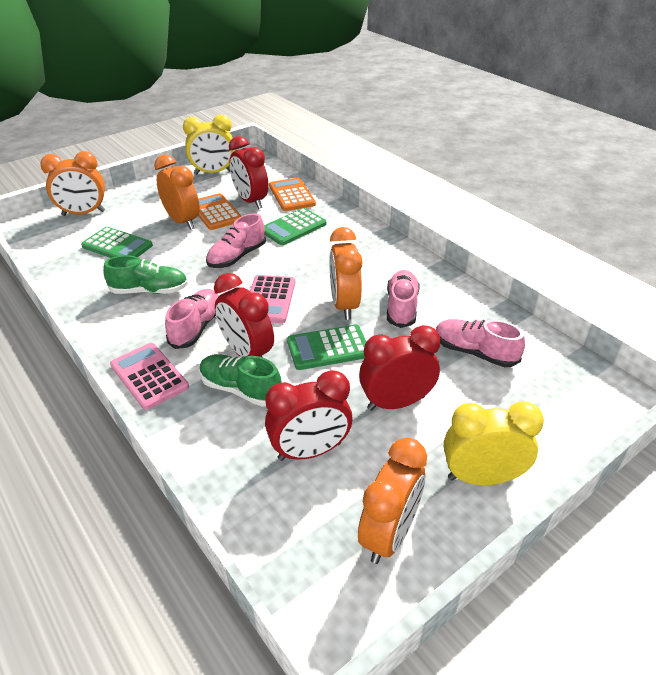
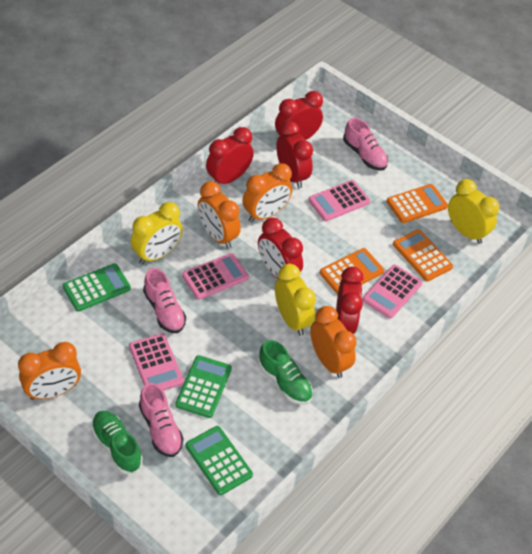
orange calculator: [198,193,242,230] [269,178,316,211] = 2 -> [320,248,384,295] [386,184,448,223] [393,229,453,282] = 3
pink calculator: [110,343,189,410] [250,275,295,323] = 2 -> [129,333,184,391] [182,253,249,300] [308,180,370,221] [362,265,422,319] = 4
pink shoe: [165,289,219,349] [206,213,266,268] [387,270,420,328] [436,319,525,367] = 4 -> [139,383,184,457] [143,268,186,333] [343,118,388,171] = 3
red clock: [214,273,274,358] [229,136,269,209] [265,370,353,461] [359,325,441,411] = 4 -> [206,127,254,184] [258,217,303,279] [275,91,323,140] [276,121,313,188] [336,266,364,334] = 5
yellow clock: [183,115,235,175] [444,401,544,485] = 2 -> [131,202,183,264] [275,264,316,336] [448,179,499,244] = 3

